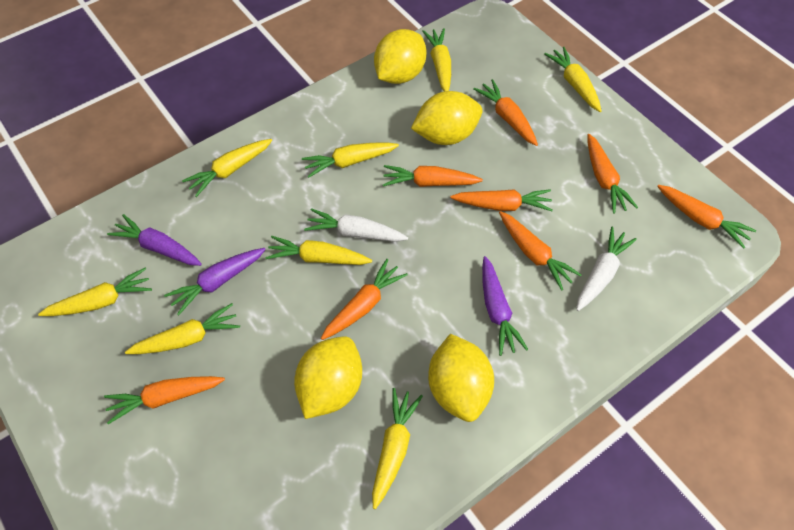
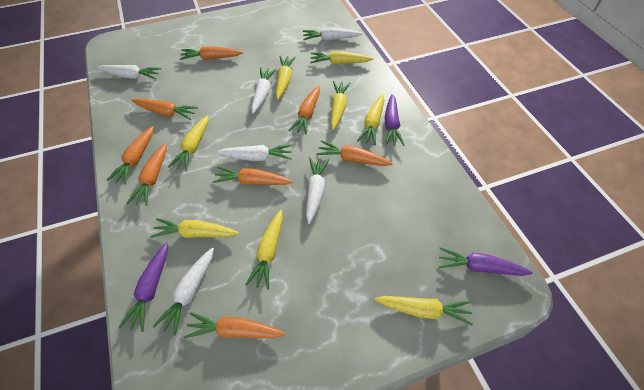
white carrot: [304,208,408,242] [576,227,637,311] = 2 -> [97,65,161,79] [152,247,214,336] [216,144,292,161] [251,67,277,114] [303,27,362,41] [306,157,329,224] = 6
yellow lemon: [294,336,362,419] [374,29,427,84] [411,91,482,145] [428,334,494,422] = 4 -> none = 0

